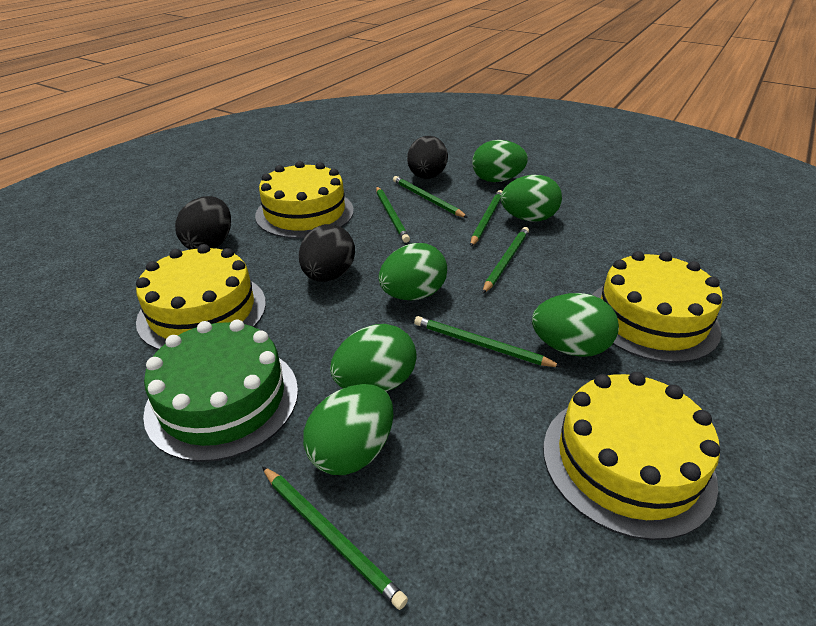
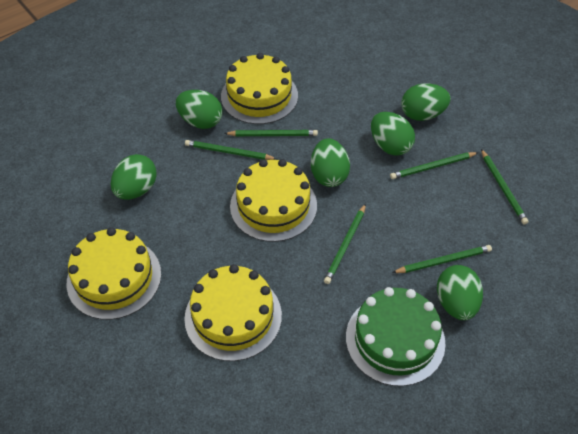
black egg: [175,196,231,249] [299,224,355,282] [407,136,448,179] = 3 -> none = 0

